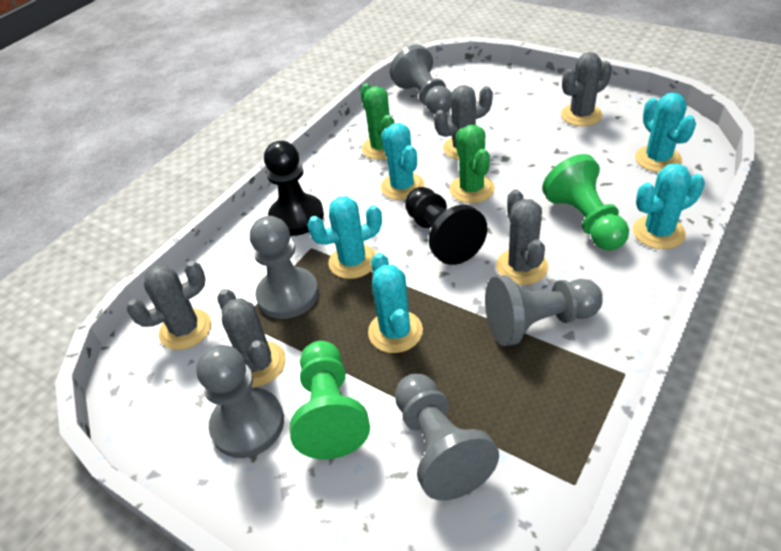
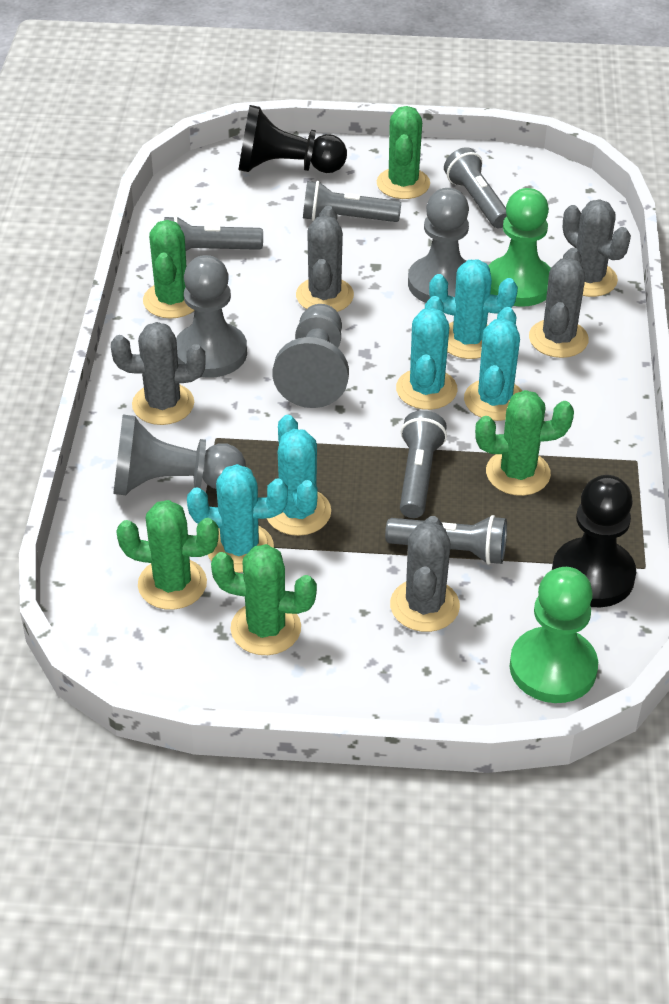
green cactus: [360,83,394,160] [449,125,495,203] = 2 -> [116,500,219,610] [143,220,195,319] [211,544,317,655] [377,106,430,199] [475,390,574,496] = 5
grey flashlight: none = 0 -> [164,216,263,251] [303,181,401,222] [385,515,507,565] [400,410,447,518] [444,147,507,228] = 5
grey pawn: [196,345,284,458] [250,216,319,319] [390,45,451,114] [395,374,499,501] [485,275,603,346] = 5 -> [113,415,246,495] [176,255,247,378] [273,304,349,408] [408,188,469,303] = 4

